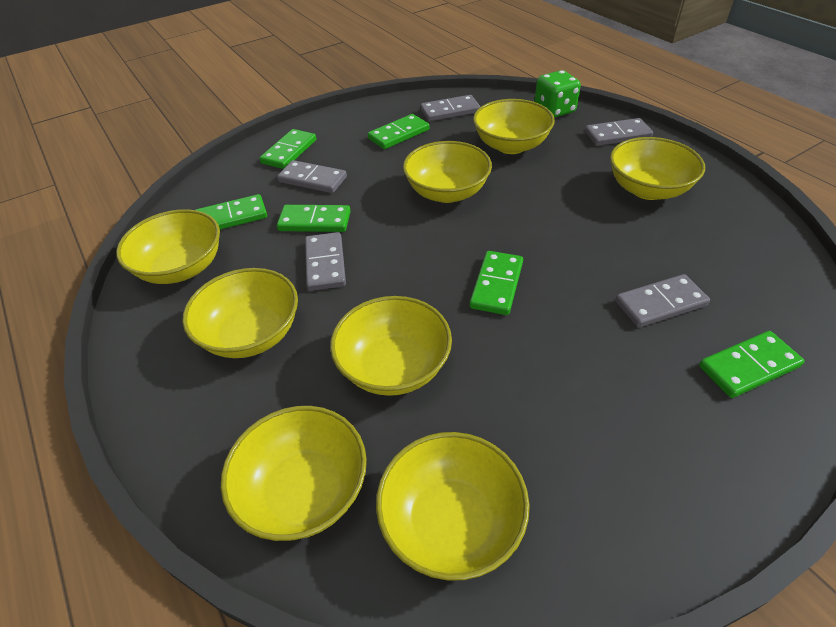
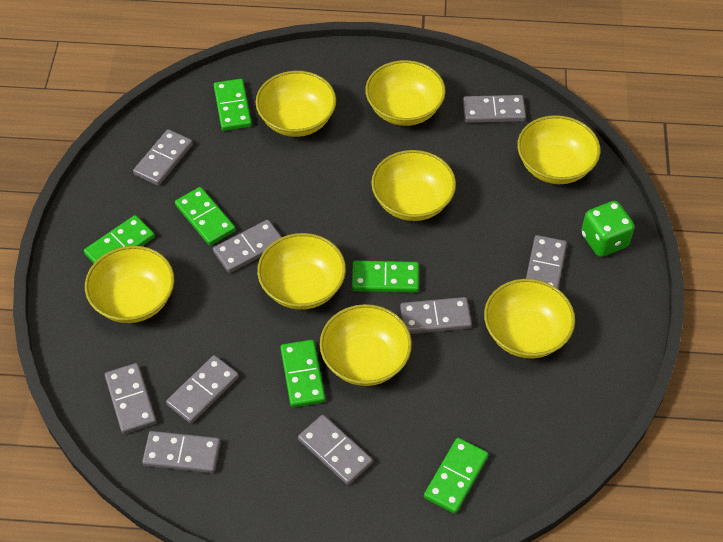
grey domino: [277,160,347,193] [305,232,346,291] [421,95,480,121] [585,118,653,146] [615,274,710,328] = 5 -> [105,363,156,434] [133,129,193,186] [142,431,221,473] [166,355,239,424] [213,220,281,273] [298,415,373,485] [400,297,472,334] [463,95,526,123] [526,235,567,289] = 9

